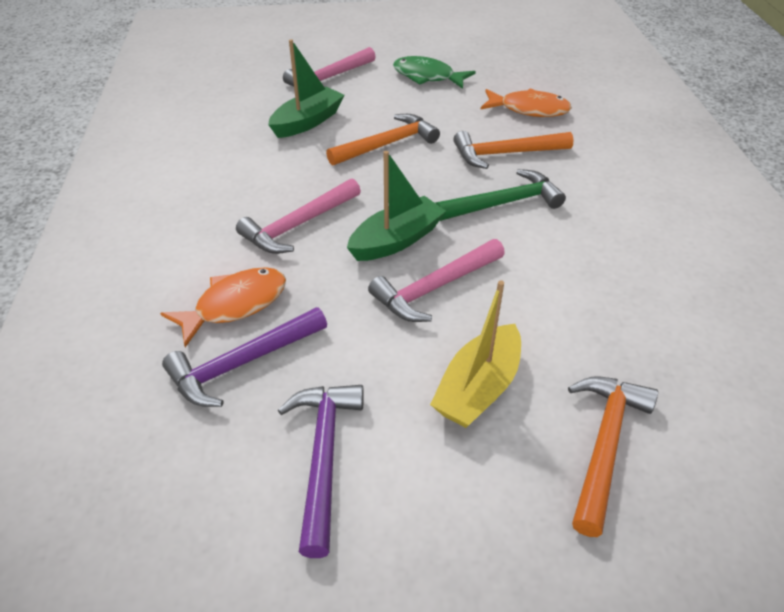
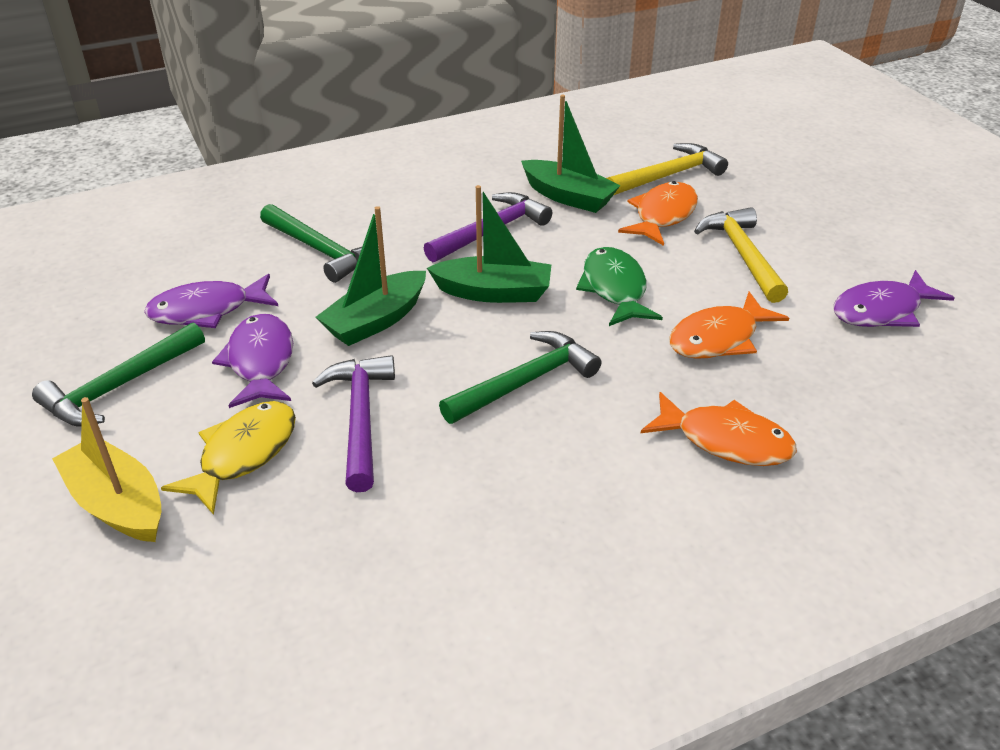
green boat: [268,39,345,138] [347,151,446,261] = 2 -> [316,206,426,346] [427,185,551,303] [521,95,621,213] = 3
green hammer: [436,169,566,221] = 1 -> [32,322,205,427] [260,204,362,283] [439,331,601,424] = 3
orange fish: [160,267,286,347] [481,88,572,117] = 2 -> [618,181,698,246] [641,392,797,466] [669,292,789,359] = 3
orange hammer: [326,114,440,166] [453,131,574,169] [568,376,658,537] = 3 -> none = 0
pink hammer: [236,178,361,254] [283,47,376,87] [368,239,505,322] = 3 -> none = 0
purple fish: none = 0 -> [144,274,278,328] [212,314,293,408] [833,270,955,327] = 3
yellow fish: none = 0 -> [161,401,296,515] = 1
yellow hammer: none = 0 -> [606,143,728,195] [694,207,788,303] = 2

